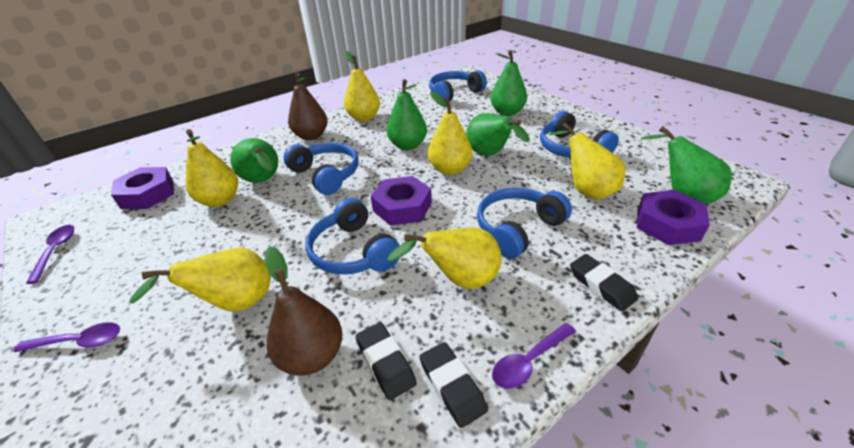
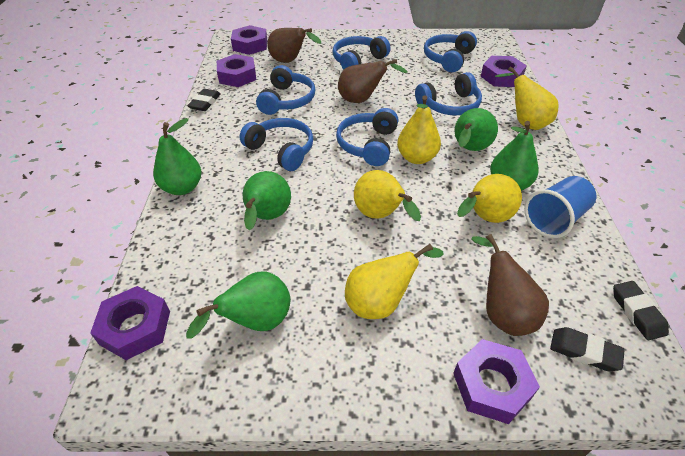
blue cup: none = 0 -> [524,176,596,238] = 1
blue headphones: [284,143,359,195] [305,198,400,275] [429,70,487,101] [477,187,572,259] [540,111,619,158] = 5 -> [239,118,313,171] [256,65,316,115] [333,36,391,70] [336,108,398,166] [415,72,482,115] [424,31,477,72] = 6
brown pear: [265,246,343,375] [288,73,328,140] = 2 -> [268,28,321,63] [338,59,407,103] [471,234,549,336] = 3
purple nut: [111,167,174,209] [370,176,432,226] [637,190,710,245] = 3 -> [90,286,170,360] [217,54,256,87] [231,25,267,55] [453,339,540,424] [481,56,527,87] = 5
purple spoon: [14,322,120,352] [26,225,74,284] [492,323,576,389] = 3 -> none = 0
yellow pear: [129,248,271,312] [186,129,238,207] [344,51,380,121] [387,227,502,289] [428,91,472,175] [549,122,625,200] = 6 -> [345,244,444,319] [354,170,421,221] [397,96,441,164] [457,174,522,223] [495,66,559,130] = 5

